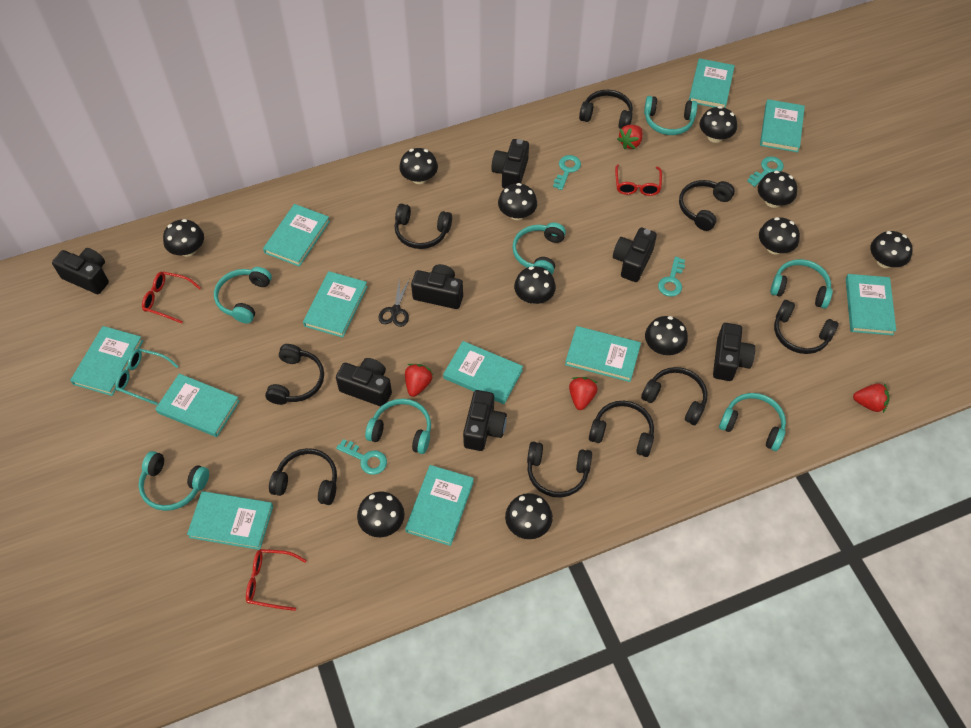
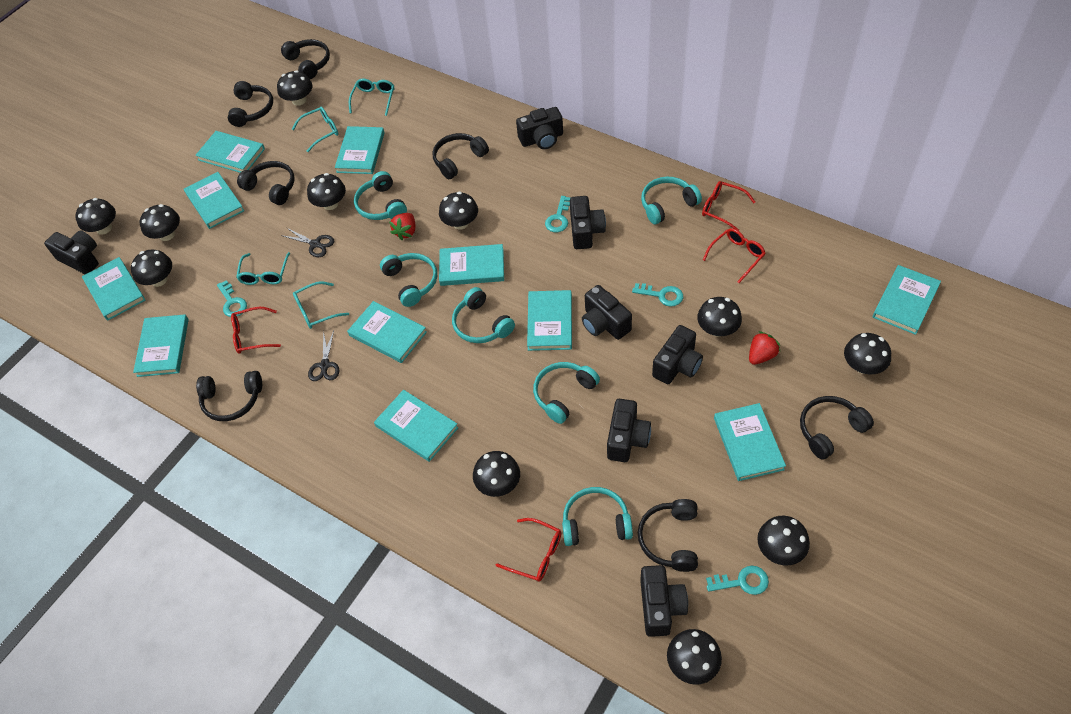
black headphones: [265,344,324,405] [269,448,337,505] [395,204,452,249] [527,441,592,498] [579,90,633,129] [589,401,654,457] [641,367,708,425] [679,180,735,231] [774,300,839,354] = 9 -> [196,371,262,421] [228,81,273,127] [237,161,295,205] [281,39,330,79] [433,133,489,179] [638,499,698,572] [800,396,874,460] = 7
black scissors: [378,277,410,327] = 1 -> [281,228,334,257] [308,331,340,381] = 2
red glasses: [142,272,201,324] [246,549,307,611] [615,164,662,196] = 3 -> [231,307,281,354] [496,518,561,582] [702,181,755,231] [703,228,766,283] = 4
red strawberry: [405,364,433,397] [569,377,598,410] [617,125,643,149] [853,383,890,413] = 4 -> [389,213,415,240] [749,331,780,365] = 2
turquoise glasses: [115,348,179,405] = 1 -> [236,252,290,285] [292,107,339,152] [293,281,349,329] [349,79,394,116] = 4
turquoise headphones: [138,451,209,511] [214,267,272,324] [365,399,431,454] [512,223,566,274] [644,96,698,135] [719,393,786,451] [770,259,833,309] = 7 -> [354,171,407,220] [380,253,437,307] [452,287,515,343] [533,362,600,424] [562,487,633,546] [641,177,702,224] = 6

